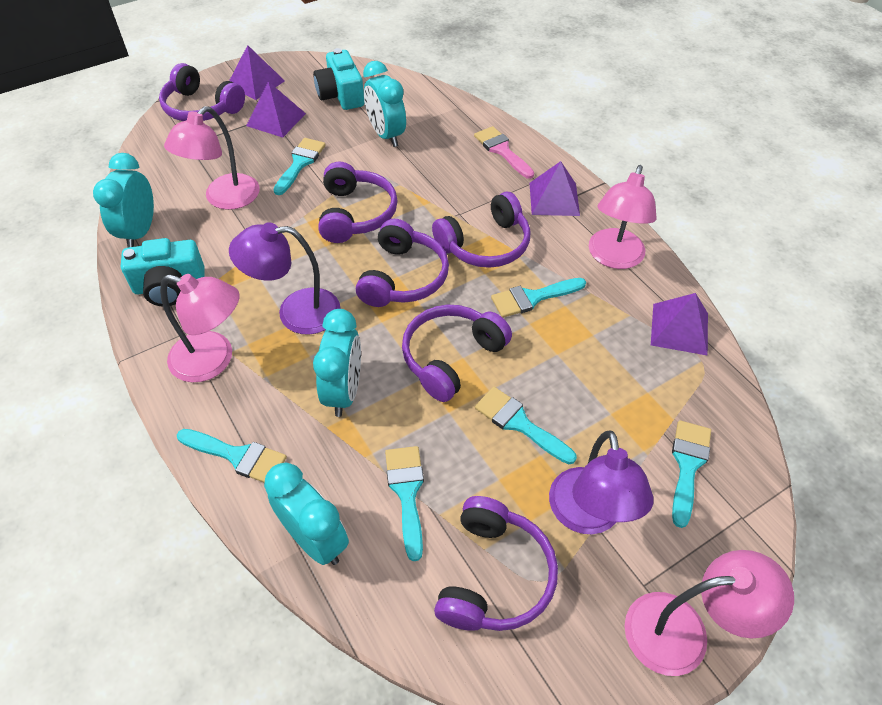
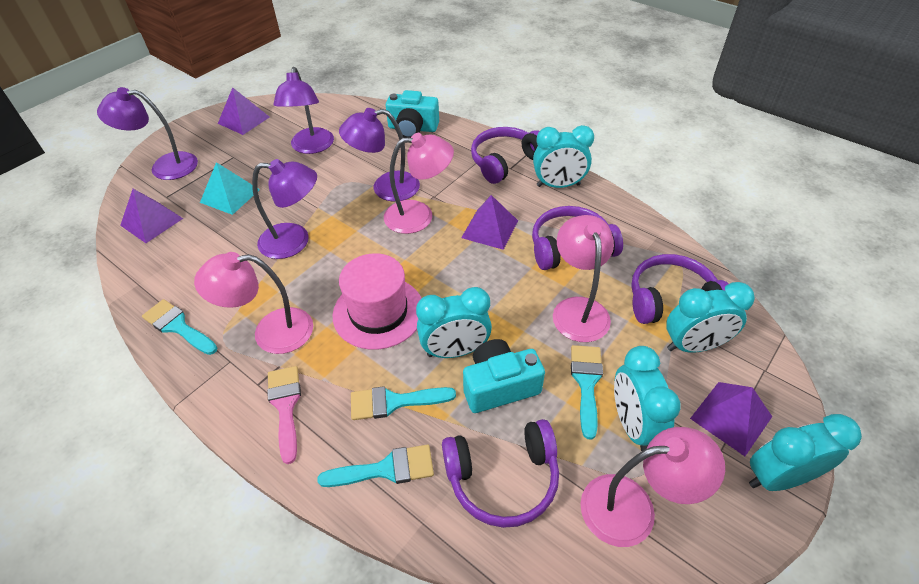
pink hat: none = 0 -> [333,253,422,350] = 1
purple headphones: [159,63,245,121] [318,162,397,243] [356,219,449,307] [402,305,512,402] [432,192,530,268] [434,496,558,631] = 6 -> [442,419,559,528] [471,127,539,184] [532,206,623,270] [631,254,729,324] = 4
purple lamp: [229,222,341,335] [549,431,654,534] = 2 -> [97,87,198,180] [252,159,317,259] [274,67,334,154] [339,108,420,202] = 4
turquoise brush: [177,429,287,483] [273,138,326,195] [385,446,424,561] [475,387,577,464] [491,278,586,318] [672,420,711,528] = 6 -> [142,299,217,355] [317,444,434,487] [351,386,456,420] [571,345,603,440] = 4
turquoise clock: [93,153,154,248] [264,462,349,565] [313,309,361,417] [363,61,406,147] = 4 -> [416,287,492,358] [533,125,594,188] [614,346,681,451] [666,282,755,353] [749,414,862,491] = 5
turquoise pyramid: none = 0 -> [200,162,260,215] = 1

